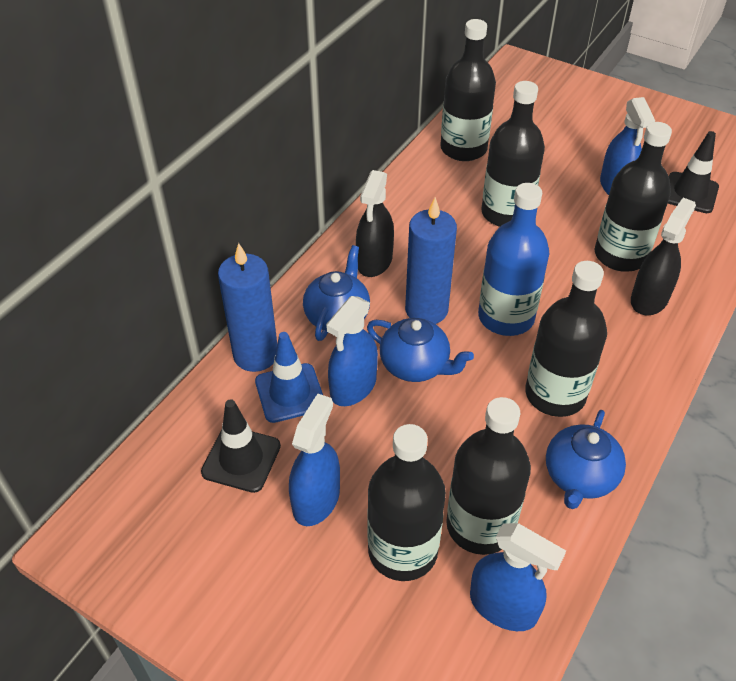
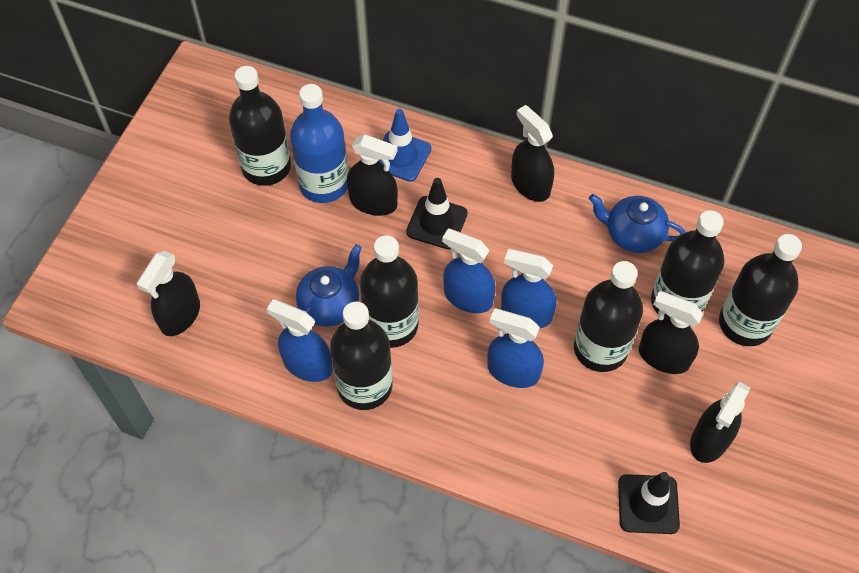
black spray bottle: [356,170,394,277] [631,198,696,316] = 2 -> [137,251,200,336] [347,134,398,216] [511,105,554,202] [639,291,703,374] [690,381,751,463] = 5
blue candle: [218,243,277,372] [405,197,457,324] = 2 -> none = 0
blue teapot: [303,245,370,341] [367,318,474,382] [546,410,626,509] = 3 -> [296,244,362,327] [589,194,686,253] = 2

